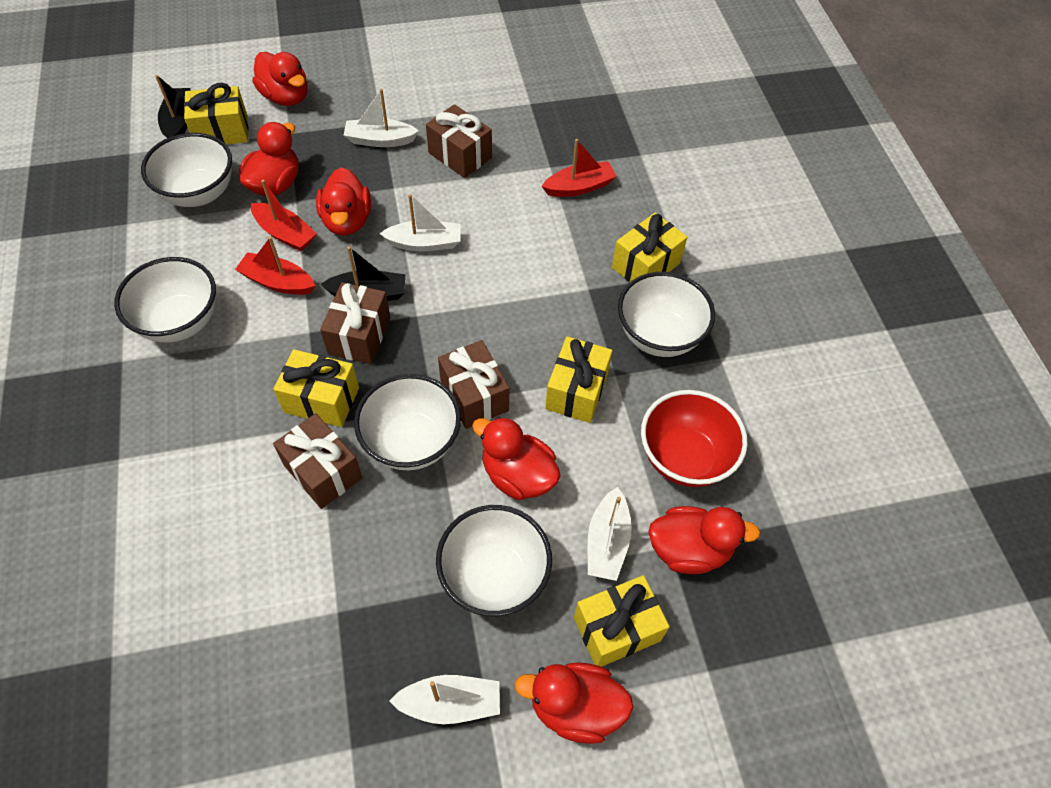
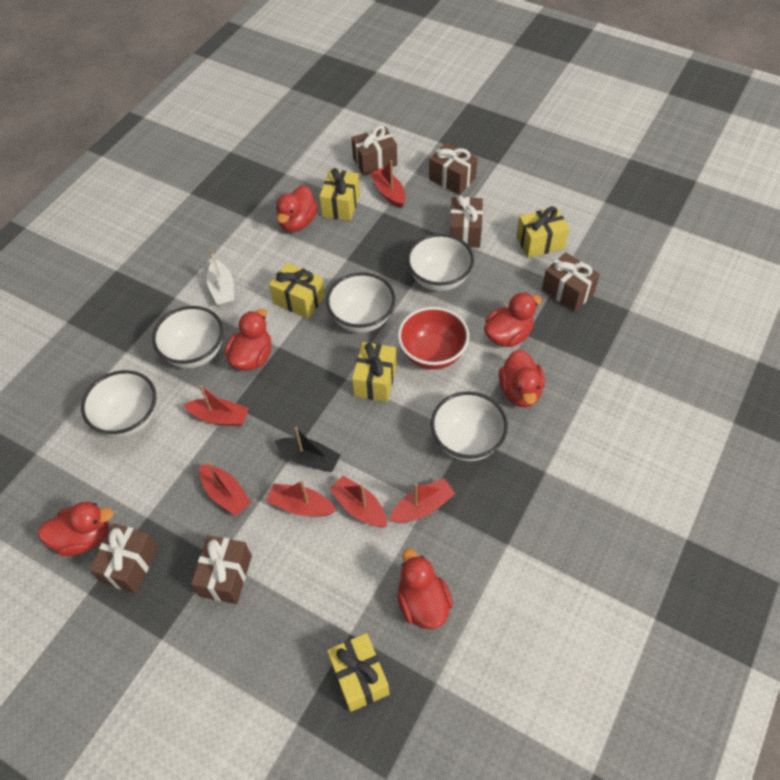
black boat: [155,75,191,138] [320,246,405,301] = 2 -> [275,427,340,472] = 1
brown gift: [273,413,362,509] [320,282,390,364] [426,104,492,178] [438,340,509,429] = 4 -> [89,523,158,593] [191,535,252,604] [351,126,397,176] [429,142,477,195] [449,195,483,248] [542,252,600,312] = 6
red boat: [235,237,315,295] [251,180,317,251] [542,139,617,197] = 3 -> [184,385,249,426] [199,461,252,516] [266,480,336,517] [329,475,387,527] [370,160,405,208] [390,478,455,523] = 6
white boat: [344,89,419,147] [379,194,460,251] [389,675,500,724] [588,487,631,581] = 4 -> [207,250,234,307] = 1

